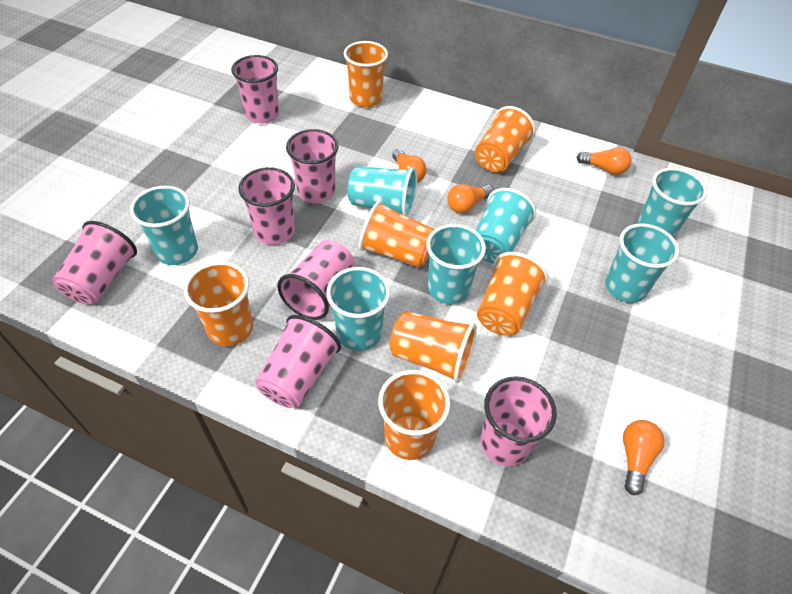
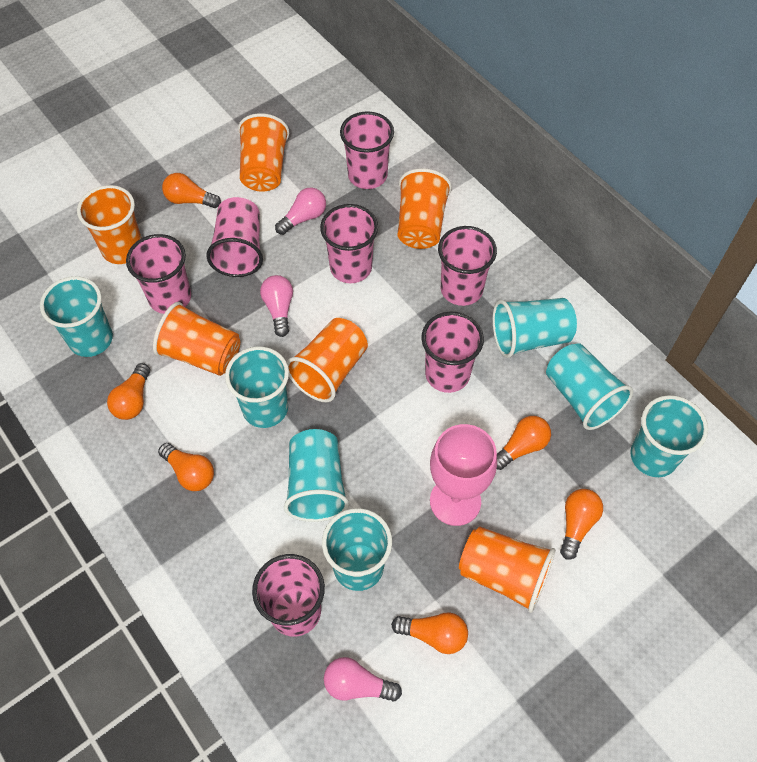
orange cup: [184,261,253,346] [344,41,388,107] [359,201,435,268] [378,370,450,460] [390,311,477,383] [475,106,536,173] [477,252,548,335] = 7 -> [77,185,142,264] [153,302,240,376] [238,113,289,192] [286,318,368,402] [398,168,452,249] [459,527,555,613] = 6
orange light bulb: [392,149,427,183] [447,184,493,213] [577,147,631,175] [623,420,665,495] = 4 -> [107,363,150,420] [158,443,214,491] [162,173,221,208] [391,612,468,654] [497,416,551,470] [560,489,603,560] = 6
pink goblet: none = 0 -> [430,424,497,526] = 1
pink light bulb: none = 0 -> [260,275,293,337] [275,187,326,235] [324,657,402,702] = 3

